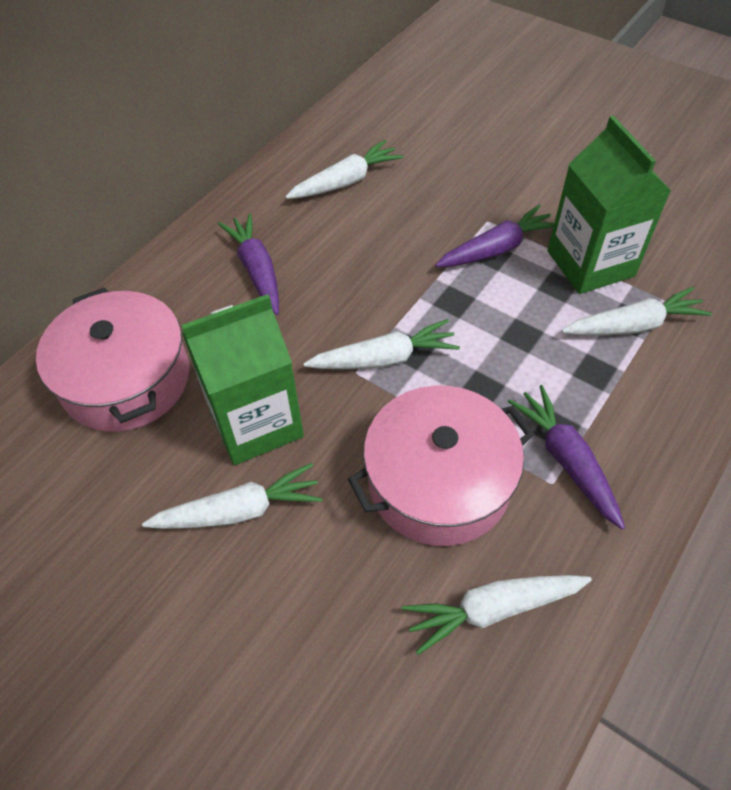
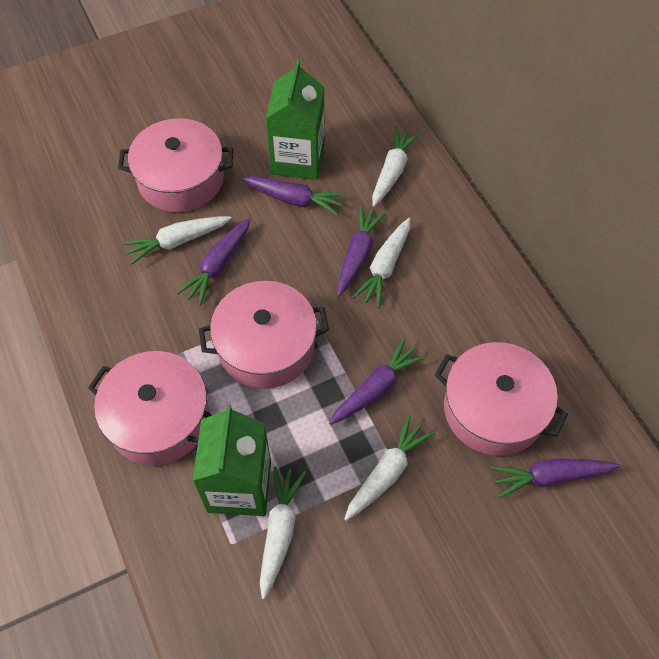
pink pot: [36,287,189,432] [348,385,534,546] = 2 -> [88,351,212,465] [118,118,233,212] [199,281,329,389] [435,342,568,456] = 4
purple carrot: [218,213,279,315] [435,204,554,267] [507,385,625,530] = 3 -> [176,218,251,306] [241,176,346,216] [329,338,426,425] [337,205,386,297] [491,459,620,498] = 5

